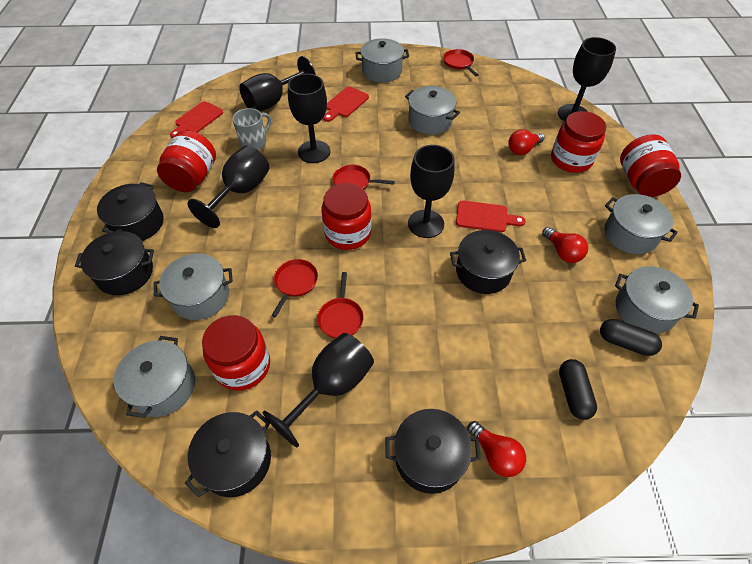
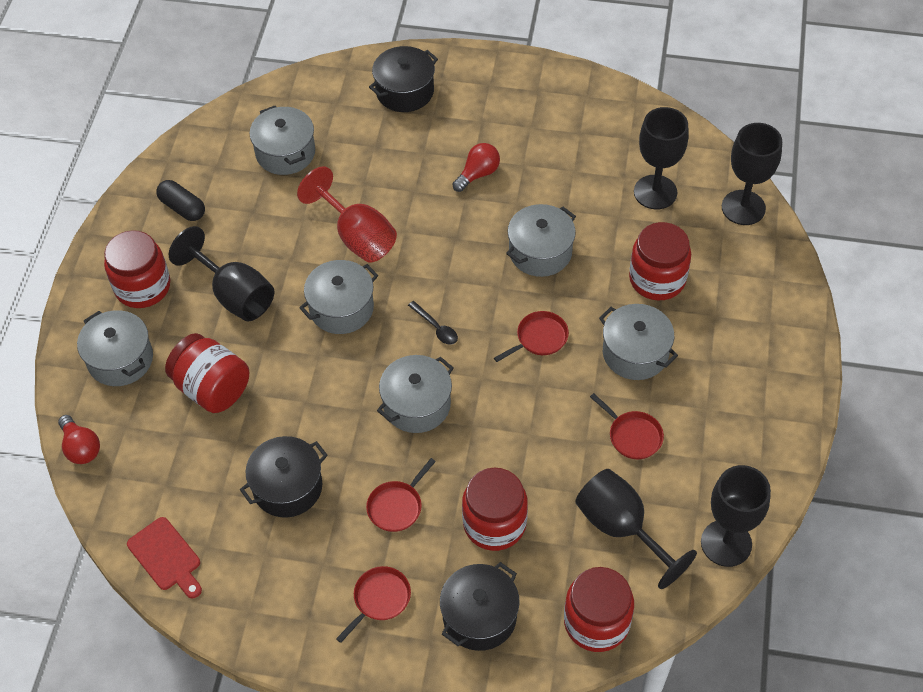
black capsule: [559,359,597,420] [600,319,662,356] = 2 -> [156,180,205,221] = 1
black goblet: [187,146,269,228] [239,56,316,112] [262,333,374,448] [288,74,331,163] [408,145,454,238] [558,37,616,121] = 6 -> [169,226,274,321] [575,469,697,589] [634,107,689,209] [701,465,771,567] [722,123,782,225] = 5
black pot: [75,231,154,295] [97,182,164,241] [185,410,271,497] [385,409,481,494] [450,230,526,294] = 5 -> [240,436,328,518] [369,46,438,112] [440,562,520,651] = 3
black spoon: none = 0 -> [408,301,458,345] = 1
grey mug: [232,108,271,150] = 1 -> none = 0
red cutting board: [170,101,223,138] [323,86,369,122] [456,200,526,232] = 3 -> [127,517,202,598] = 1
red goblet: none = 0 -> [297,167,397,263] = 1
red light bulb: [467,421,526,477] [508,129,545,155] [542,227,588,263] = 3 -> [58,415,100,464] [453,143,500,192] = 2

